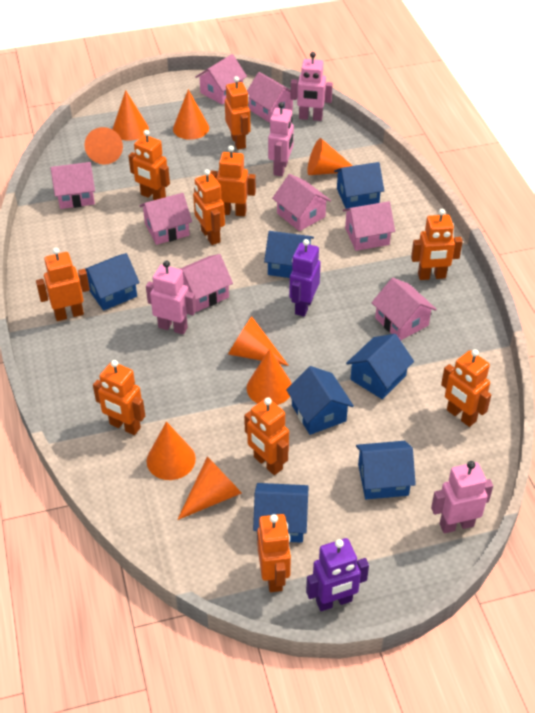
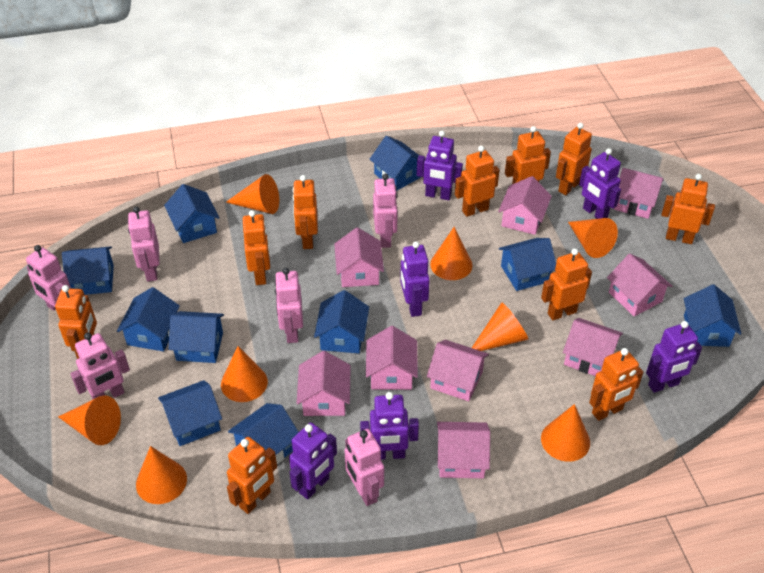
blue house: [85,253,140,311] [253,483,308,543] [264,231,314,278] [286,366,354,435] [334,162,384,209] [346,334,414,399] [356,441,416,499] = 7 -> [62,246,114,295] [117,287,180,351] [158,380,222,446] [164,184,220,243] [169,311,224,363] [228,403,299,464] [314,290,369,353] [370,136,421,191] [499,238,556,291] [684,284,741,347] = 10
pink house: [50,162,95,209] [139,193,192,245] [180,254,233,312] [195,54,247,105] [247,72,293,123] [272,174,331,231] [343,201,395,251] [372,278,437,340] = 8 -> [297,351,351,416] [334,227,384,287] [366,326,418,390] [427,340,489,401] [437,422,490,478] [498,176,552,235] [563,318,623,376] [607,253,673,317] [614,168,663,219] = 9
pink robot: [146,260,196,335] [268,102,294,176] [291,52,333,121] [431,461,493,533] = 4 -> [26,245,71,311] [70,332,130,399] [128,207,160,282] [275,268,303,343] [344,429,384,506] [373,174,398,248] = 6
purple robot: [289,239,321,317] [306,538,369,611] = 2 -> [289,423,337,499] [360,392,419,460] [400,241,430,317] [417,131,463,200] [579,148,621,219] [646,321,702,393] = 6

